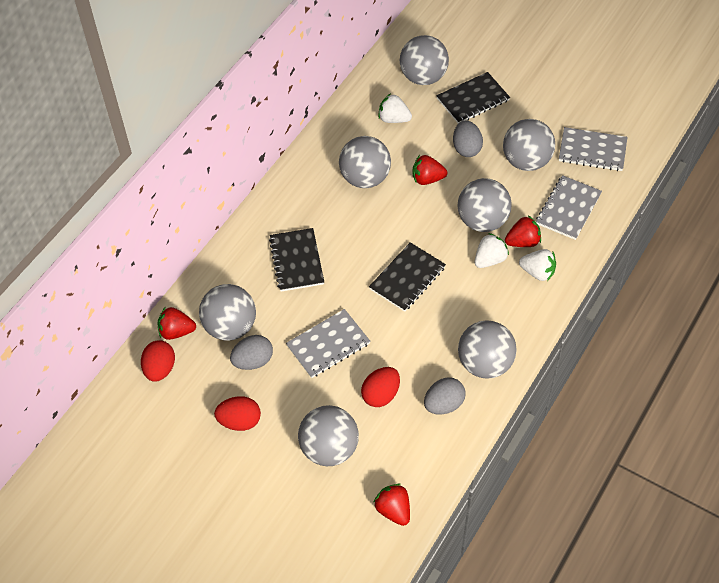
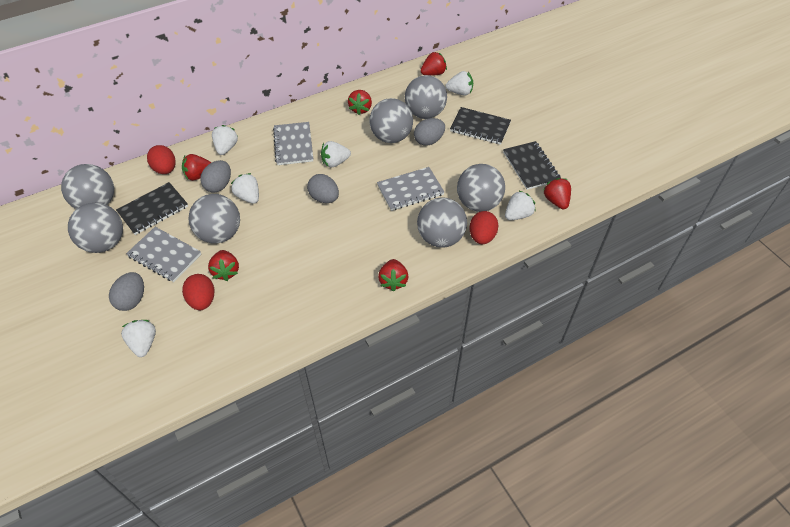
grey egg: [230,335,273,370] [424,378,466,415] [453,120,483,157] = 3 -> [109,272,144,311] [200,160,231,192] [307,174,339,203] [414,118,445,146] = 4
red strawberry: [157,307,196,340] [373,484,410,526] [412,155,447,185] [505,216,541,247] = 4 -> [182,154,212,181] [208,250,239,281] [348,90,372,115] [378,259,408,292] [421,52,447,76] [543,178,571,209] = 6
white strawberry: [378,94,412,123] [474,233,509,268] [519,249,556,281] = 3 -> [121,320,156,357] [212,125,238,155] [231,173,259,204] [321,141,351,167] [446,71,473,95] [505,190,535,220] = 6

